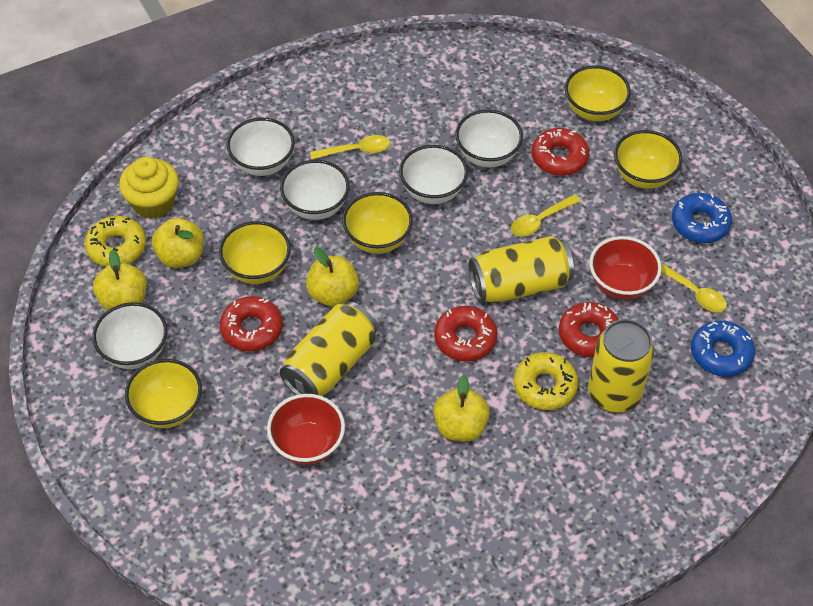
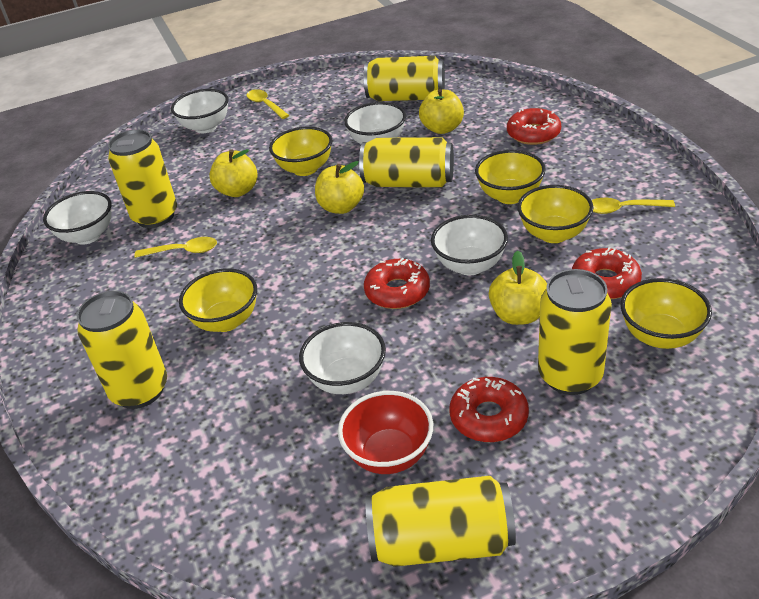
blue donut: [672,193,732,243] [691,320,755,377] = 2 -> none = 0
red bowl: [267,394,345,465] [589,236,662,300] = 2 -> [338,391,433,474] = 1
yellow can: [280,302,377,396] [469,236,574,303] [588,319,654,413] = 3 -> [77,291,167,409] [108,129,177,228] [359,137,454,187] [364,56,445,101] [365,476,516,567] [538,269,612,395] = 6
yellow cupcake: [119,157,179,219] = 1 -> none = 0
yellow donut: [85,216,146,267] [514,352,578,410] = 2 -> none = 0

